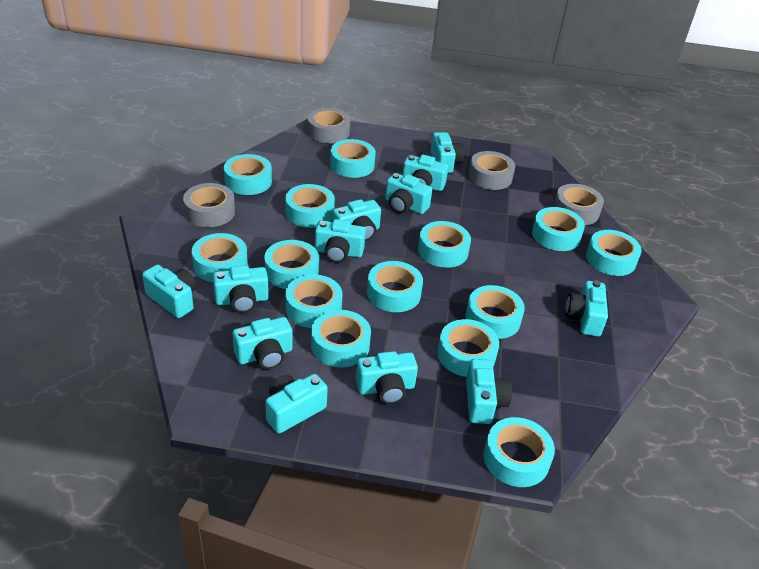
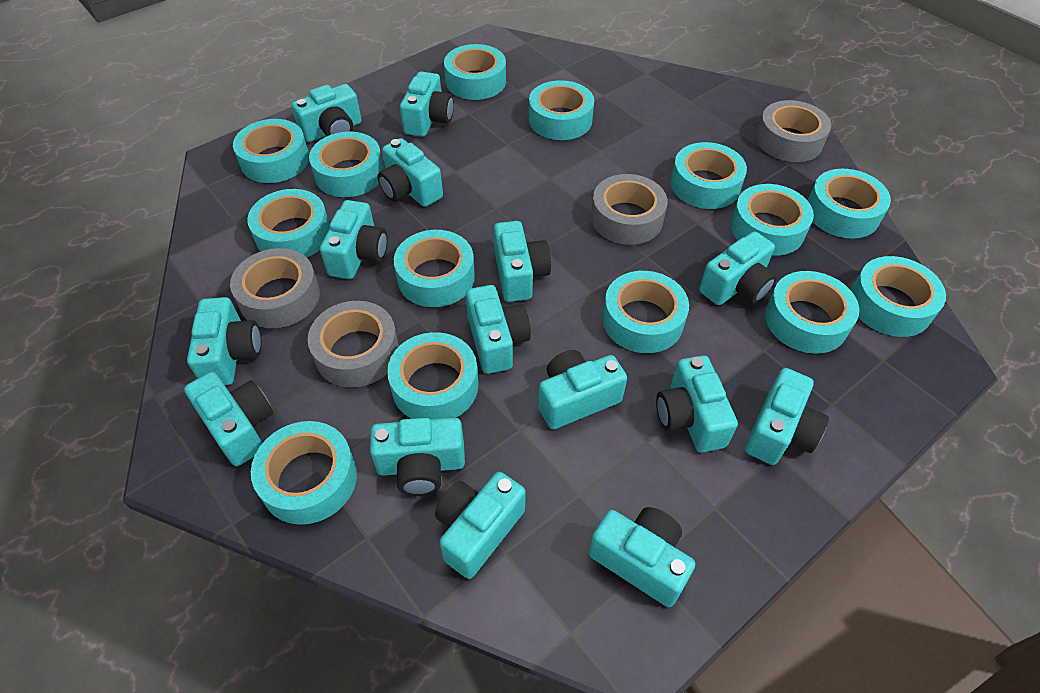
turquoise camera: [142,265,196,318] [213,265,269,313] [233,317,293,369] [265,374,328,434] [315,219,366,263] [332,199,381,241] [356,351,418,404] [385,173,432,214] [402,155,448,191] [431,132,465,173] [466,359,512,424] [565,280,608,337] = 12 -> [184,372,273,466] [187,297,262,385] [291,84,362,142] [320,200,388,279] [370,418,465,496] [377,138,443,207] [400,71,454,137] [435,472,525,579] [466,285,531,374] [494,221,551,302] [538,350,627,430] [589,507,695,607] [656,355,738,453] [699,231,777,305] [745,368,829,465] = 15

